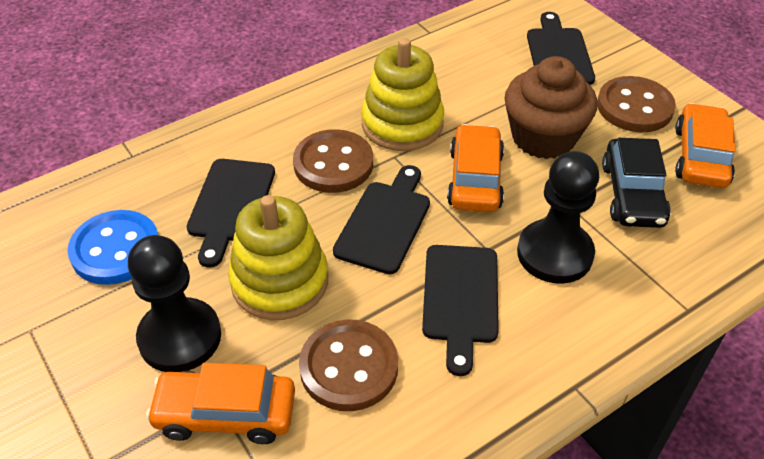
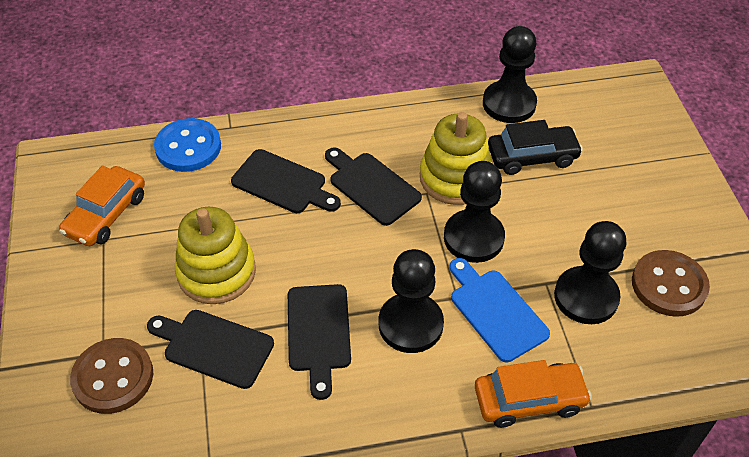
black pawn: [128,235,221,372] [517,151,599,284] = 2 -> [379,249,444,353] [444,161,505,263] [483,26,537,123] [554,221,627,324] = 4
blue cutting board: none = 0 -> [450,258,550,362] = 1
brown button: [293,129,373,193] [299,319,398,411] [597,76,676,132] = 3 -> [70,338,153,414] [632,250,710,317] = 2
brown cupcake: [505,56,597,159] = 1 -> none = 0
orange car: [146,363,295,444] [447,124,504,212] [675,103,735,188] = 3 -> [59,166,145,246] [475,360,592,428] = 2

